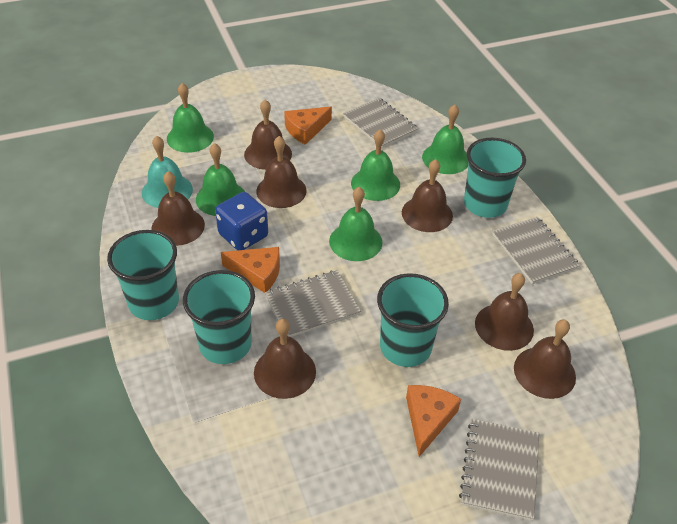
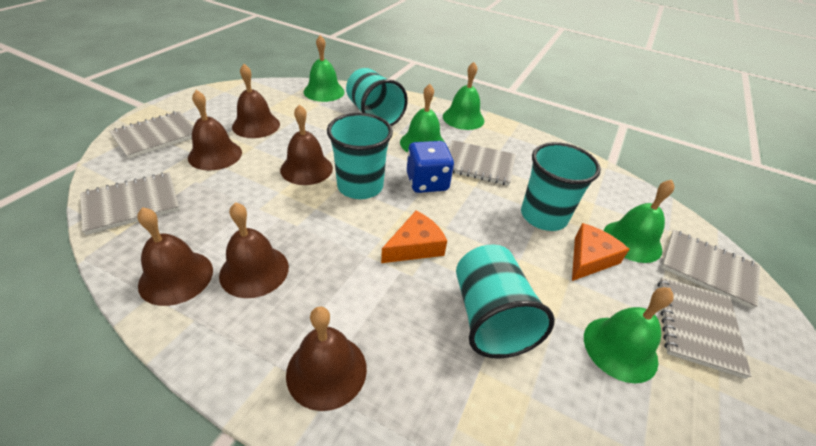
brown bell: [151,171,205,246] [244,100,292,170] [254,319,316,399] [256,136,307,208] [402,159,453,232] [475,273,534,351] [514,320,576,399] = 7 -> [137,207,213,306] [188,90,242,170] [219,202,289,298] [232,64,280,138] [280,104,333,185] [286,307,367,411] = 6
grey notebook: [265,270,361,337] [343,97,419,148] [459,419,539,521] [492,217,580,284] = 4 -> [80,172,180,235] [109,111,194,159] [449,140,516,186] [657,277,751,379] [661,230,760,309] = 5
orange cheese: [221,247,280,293] [284,106,332,145] [406,385,461,457] = 3 -> [381,211,447,263] [572,223,630,281] = 2
turquoise bell: [142,136,193,208] = 1 -> none = 0

